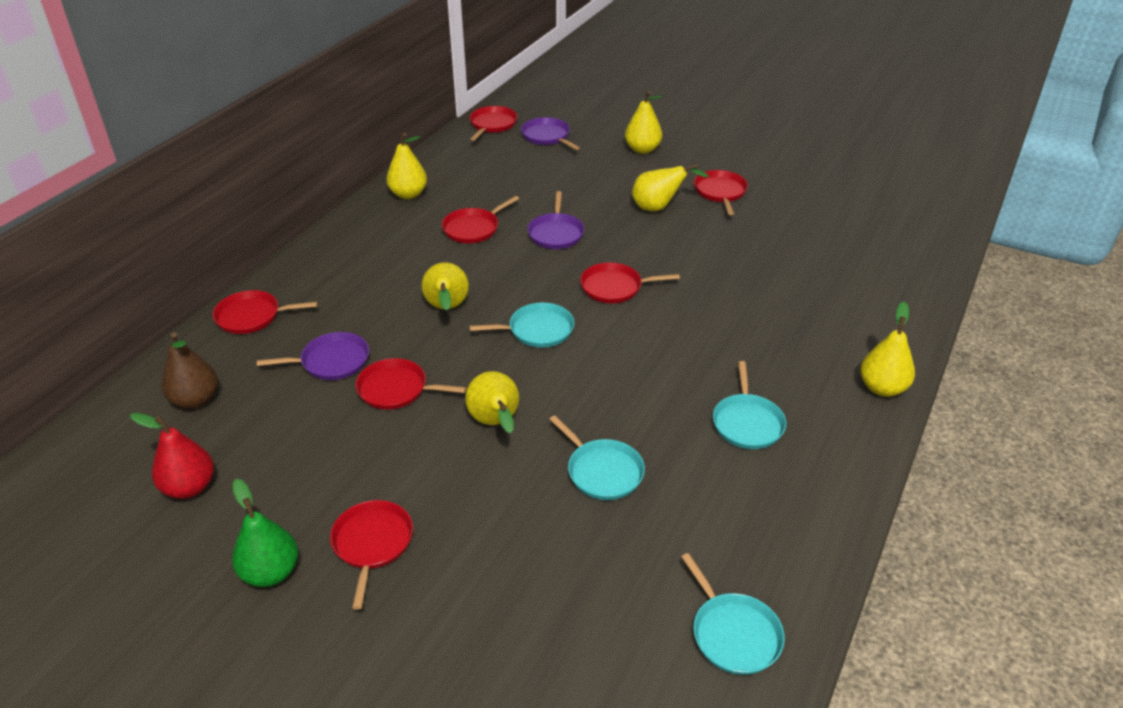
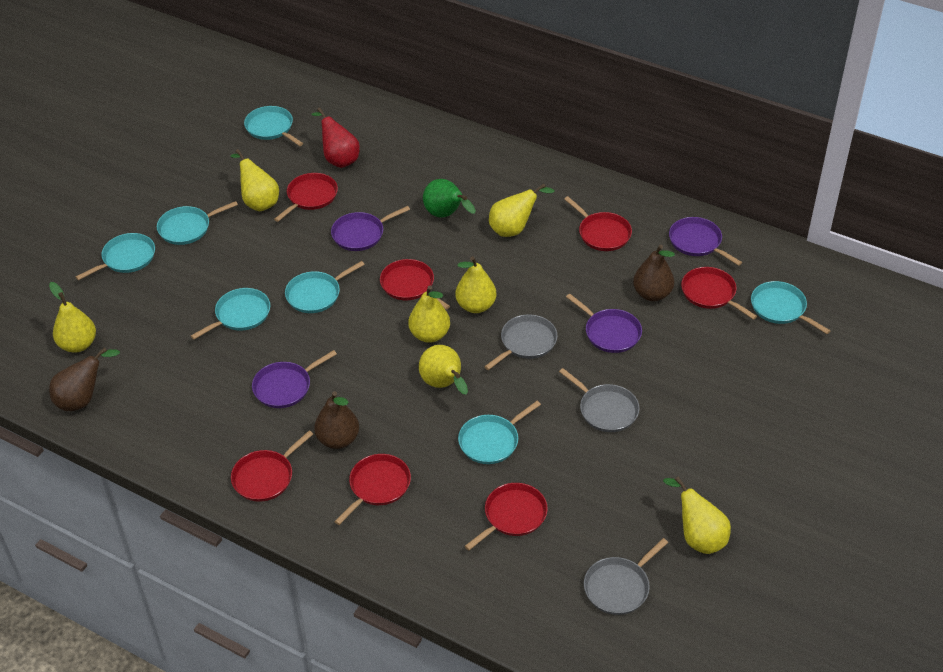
brown pear: [162,332,218,409] = 1 -> [49,347,120,411] [314,391,359,449] [633,245,675,301] = 3
grey pan: none = 0 -> [484,314,558,370] [559,368,640,432] [584,538,668,615] = 3
purple pan: [257,332,369,380] [521,117,580,150] [527,191,585,249] = 3 -> [252,350,337,408] [331,206,410,251] [566,294,642,353] [669,217,742,266] = 4
turquoise pan: [469,302,575,348] [549,415,645,500] [681,553,785,675] [713,361,786,449] = 4 -> [76,233,155,280] [157,201,238,245] [191,288,270,340] [244,106,303,146] [285,261,365,313] [458,401,541,464] [751,281,830,334] = 7
yellow pear: [386,133,427,199] [422,262,469,310] [465,371,519,433] [625,91,662,154] [632,163,709,211] [860,301,915,397] = 6 -> [49,282,96,353] [230,149,279,211] [408,286,450,343] [419,345,468,395] [455,256,496,313] [489,184,554,237] [663,477,731,554] = 7

